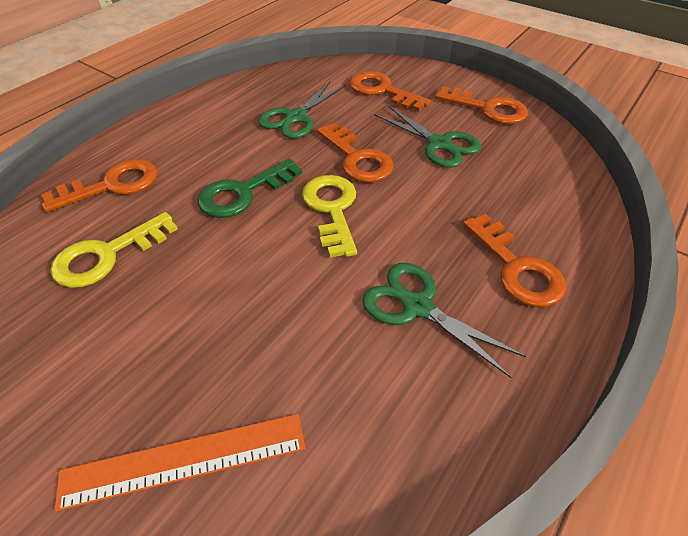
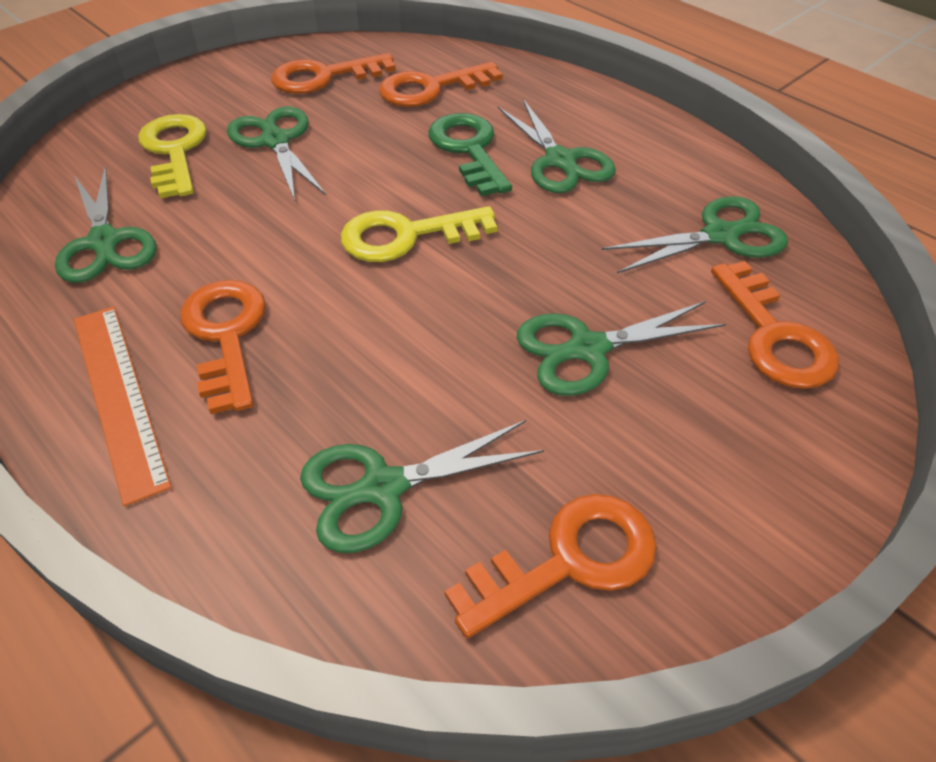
green scissors: [258,81,346,139] [362,263,526,378] [374,105,481,168] = 3 -> [55,166,157,283] [227,106,326,201] [300,420,544,553] [498,99,616,193] [517,301,726,396] [601,196,788,273] = 6

